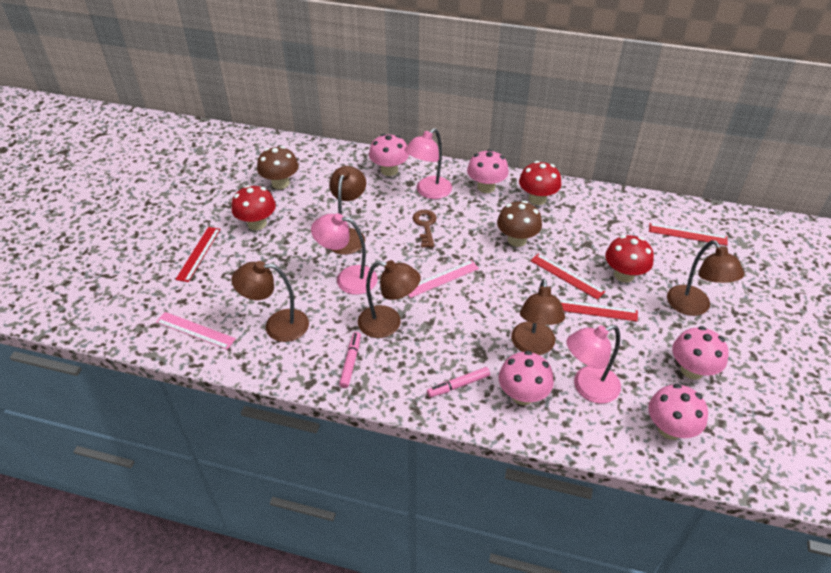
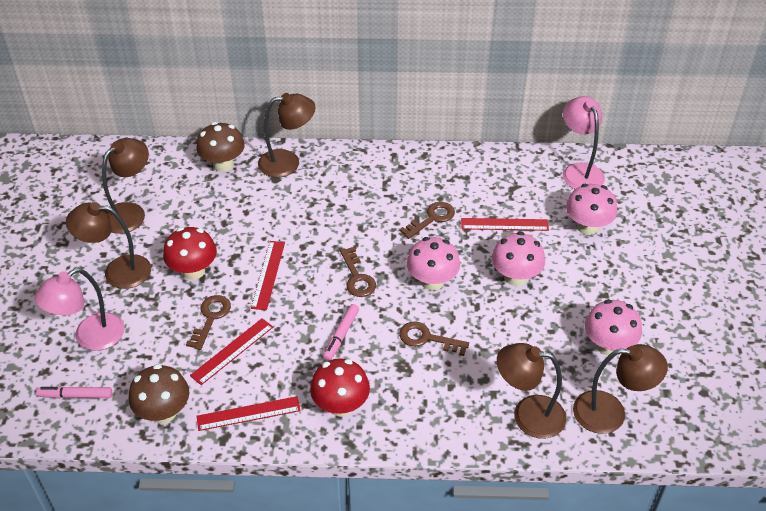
brown key: [413,210,437,248] = 1 -> [186,295,231,350] [340,247,376,297] [399,202,455,239] [399,322,469,356] = 4
pink lamp: [311,213,378,295] [405,128,452,199] [566,325,621,403] = 3 -> [34,268,125,351] [563,96,605,189] = 2
pink mushroom: [369,134,409,176] [467,149,509,193] [499,351,554,405] [648,384,708,440] [672,326,728,380] = 5 -> [407,237,460,291] [492,232,545,286] [566,184,617,235] [585,299,642,355] = 4
pink ruler: [156,312,236,350] [408,260,479,298] = 2 -> none = 0
red mushroom: [231,185,276,230] [519,161,561,205] [605,235,654,283] = 3 -> [163,227,217,280] [310,358,370,417] = 2

